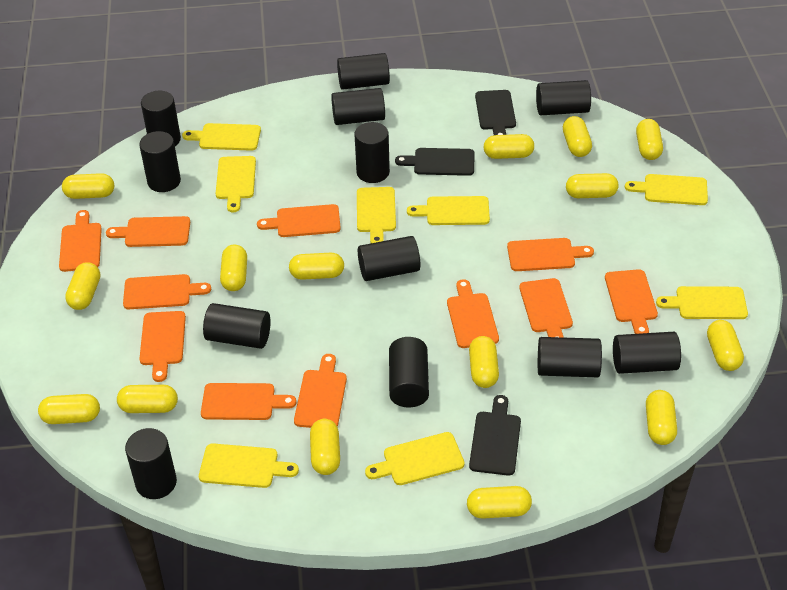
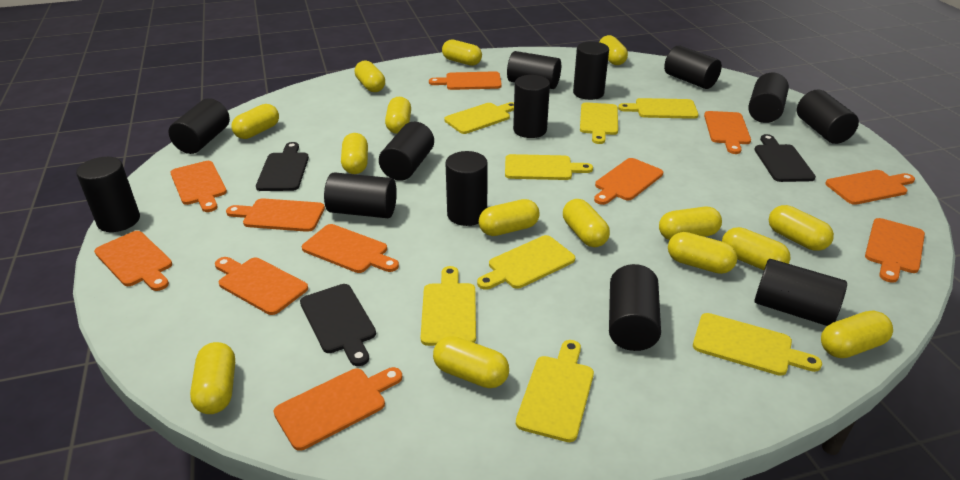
black cylinder: [125,428,177,499] [139,131,181,192] [141,91,181,146] [203,303,271,349] [331,88,385,125] [337,53,390,90] [354,122,390,183] [358,236,420,281] [389,337,429,407] [536,80,591,115] [538,337,602,377] [613,332,681,374] = 12 -> [76,157,140,232] [168,98,230,154] [324,172,397,218] [379,122,434,181] [445,151,488,226] [507,51,561,89] [513,75,550,138] [573,41,609,100] [609,264,661,351] [664,45,722,89] [748,72,789,123] [754,259,847,326] [797,90,859,144] = 13

